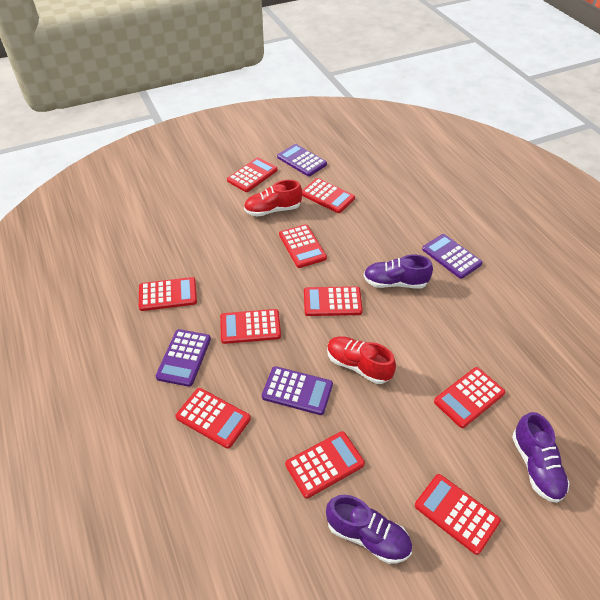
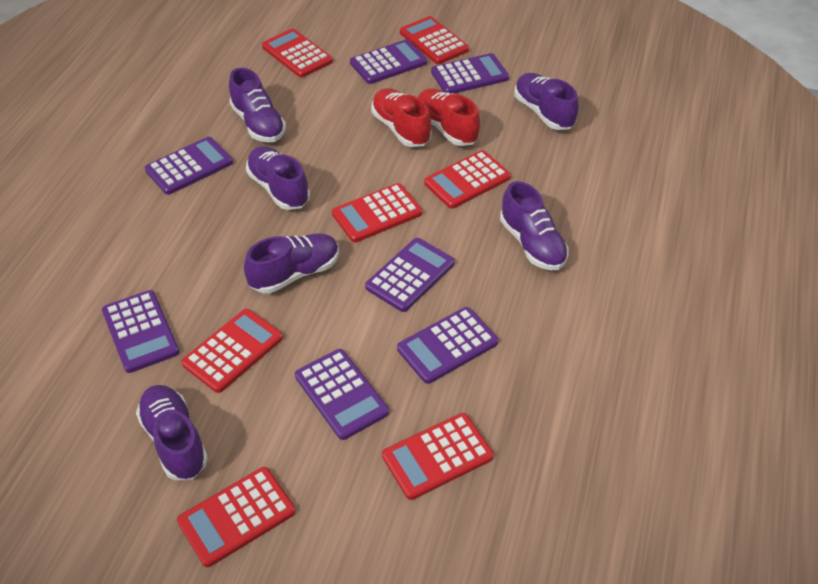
purple calculator: [156,329,211,387] [262,366,333,415] [277,144,327,176] [422,234,482,279] = 4 -> [102,290,179,373] [145,137,233,195] [295,349,389,440] [350,39,427,84] [365,238,455,312] [397,307,498,384] [431,53,509,94] = 7
purple shoe: [326,495,412,564] [364,254,433,288] [512,412,570,503] = 3 -> [136,385,208,480] [229,68,286,142] [244,233,339,293] [246,146,310,210] [500,181,569,270] [514,73,579,130] = 6
red calculator: [139,277,197,311] [175,388,251,449] [220,309,281,344] [227,157,277,192] [279,224,327,268] [285,431,365,498] [302,178,355,213] [304,286,363,316] [415,474,501,555] [434,367,505,428] = 10 -> [177,467,296,567] [182,309,283,393] [262,29,333,78] [332,183,422,243] [382,413,494,500] [400,16,469,64] [424,150,511,209] = 7

